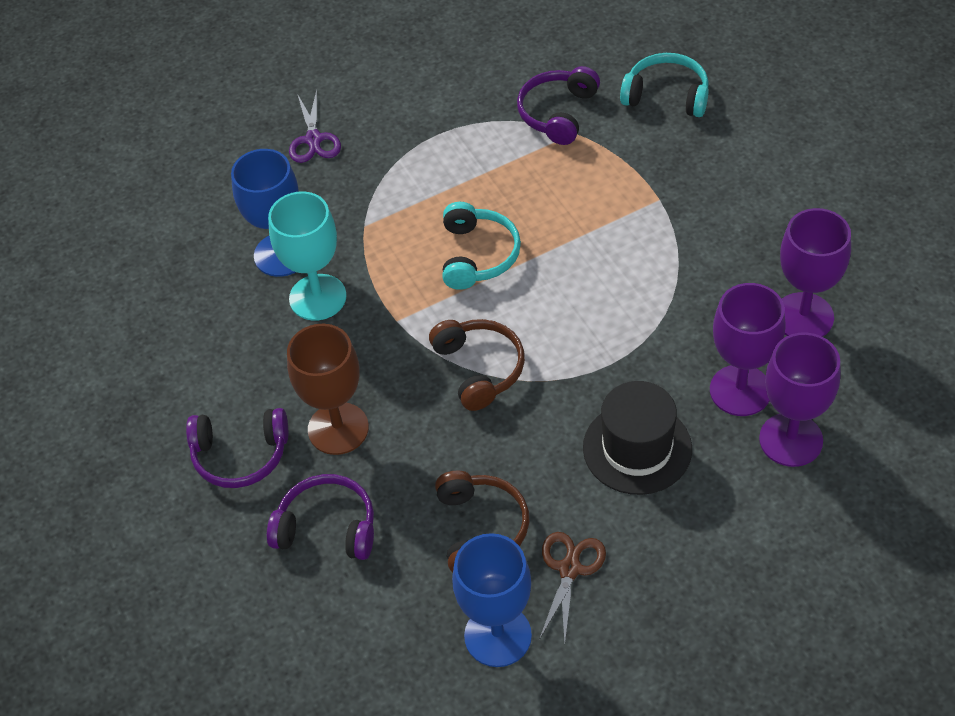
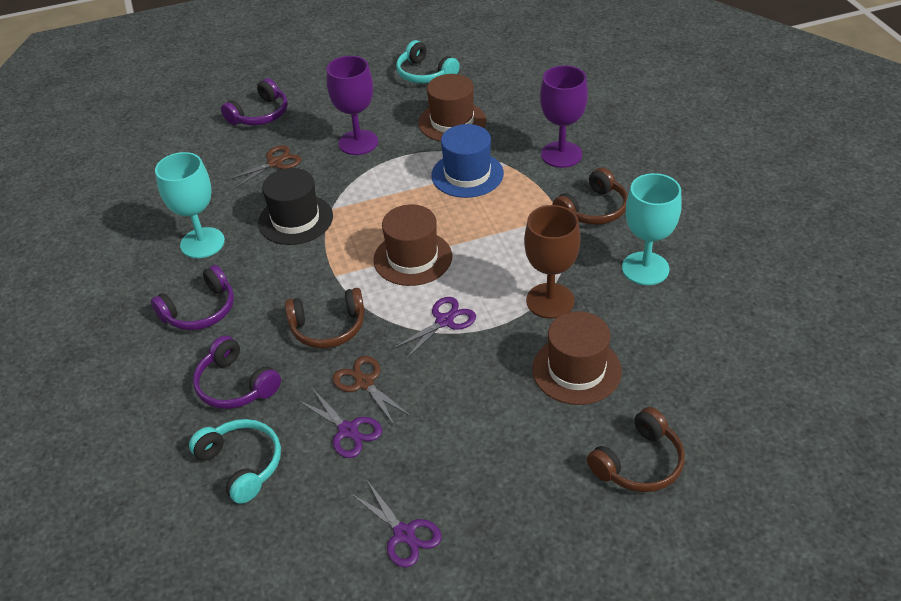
blue goblet: [231,149,299,277] [452,533,532,667] = 2 -> none = 0
blue hat: none = 0 -> [431,124,504,198] = 1
brown hat: none = 0 -> [373,204,452,286] [418,74,486,142] [532,311,622,405] = 3
brown headphones: [429,319,525,411] [435,471,529,572] = 2 -> [285,288,365,349] [552,167,628,225] [587,407,685,492] = 3
brown scissors: [539,532,606,643] = 1 -> [226,145,301,188] [332,356,412,426] = 2
purple goblet: [710,283,786,416] [759,332,841,467] [780,208,851,337] = 3 -> [327,56,378,155] [540,65,588,168] = 2
purple scissors: [289,89,341,163] = 1 -> [297,388,382,458] [350,480,442,568] [393,297,476,359] = 3
turquoise goblet: [268,191,347,321] = 1 -> [155,152,225,258] [622,173,682,285] = 2

